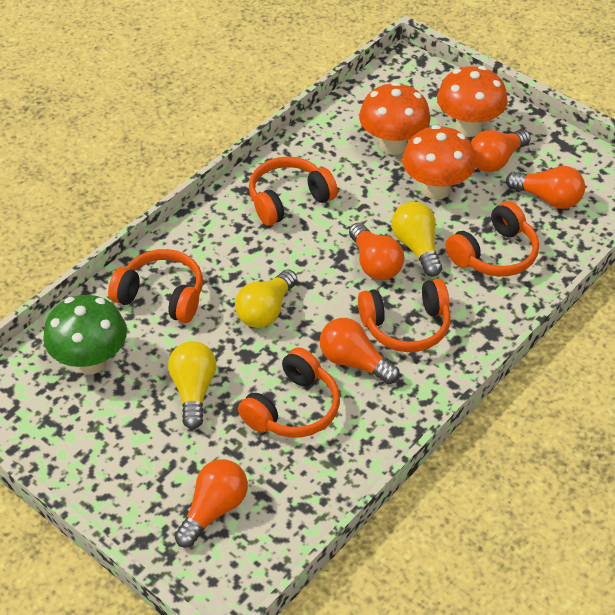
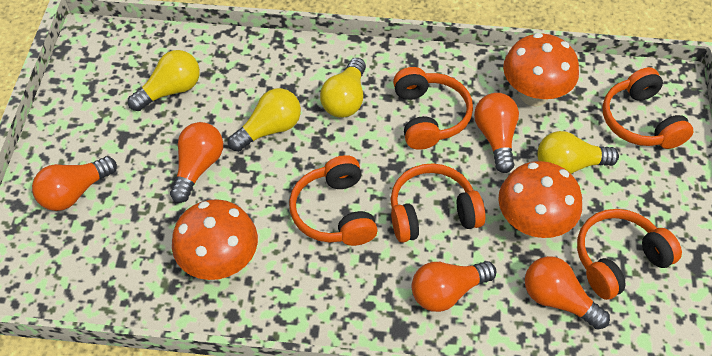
green mushroom: [43,295,127,374] = 1 -> none = 0
yellow light bulb: [168,341,216,429] [235,269,297,328] [392,202,442,276] = 3 -> [128,50,200,111] [228,88,301,152] [320,58,366,118] [537,131,619,174] = 4

